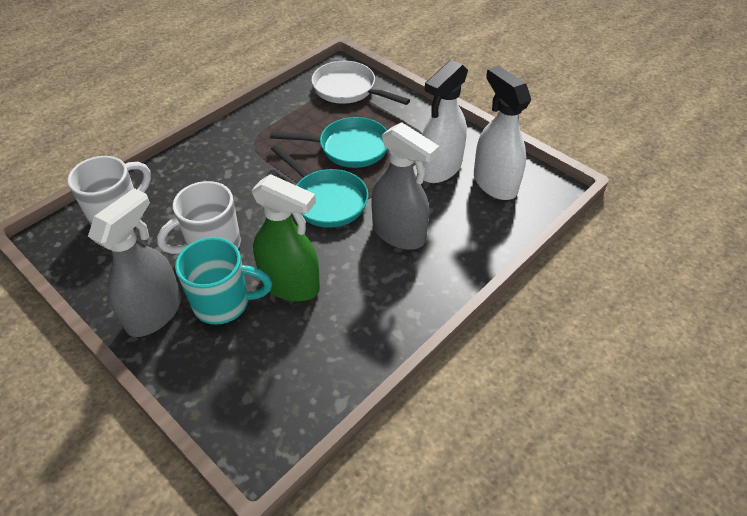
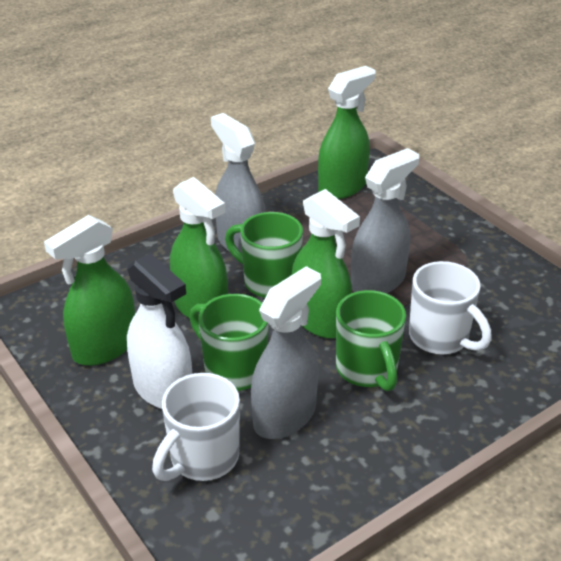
green mug: none = 0 -> [189,294,269,391] [225,212,303,298] [336,290,406,391] = 3
green spray bottle: [251,174,320,301] = 1 -> [44,215,135,366] [170,177,228,318] [292,189,360,339] [318,66,376,199] = 4
grey spray bottle: [88,188,181,337] [371,122,439,250] = 2 -> [211,113,265,253] [251,266,321,439] [351,148,419,293] = 3
turquoise mug: [175,237,272,325] = 1 -> none = 0
turquoise pan: [270,117,387,168] [271,145,368,228] = 2 -> none = 0
white pan: [311,61,410,105] = 1 -> none = 0
white spray bottle: [422,60,468,183] [474,66,531,200] = 2 -> [127,253,192,409] = 1

